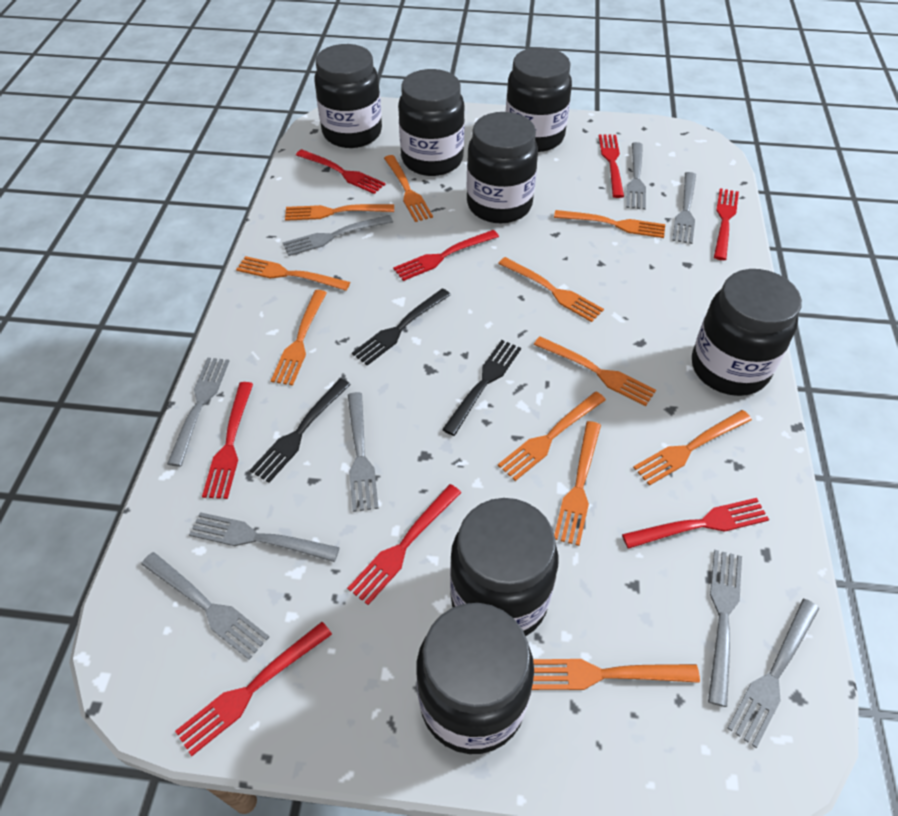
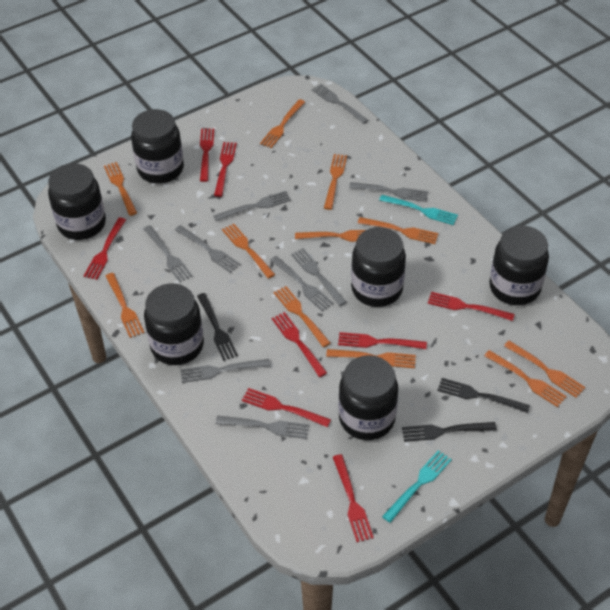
black jar: [314,44,382,148] [398,69,465,176] [417,603,534,754] [450,498,558,636] [467,112,538,223] [506,47,572,152] [692,269,802,396] = 7 -> [48,163,106,240] [131,109,184,184] [144,284,204,365] [339,355,398,440] [351,227,406,307] [489,225,549,305] = 6
turquoise fork: none = 0 -> [379,195,458,225] [382,450,452,523] = 2

